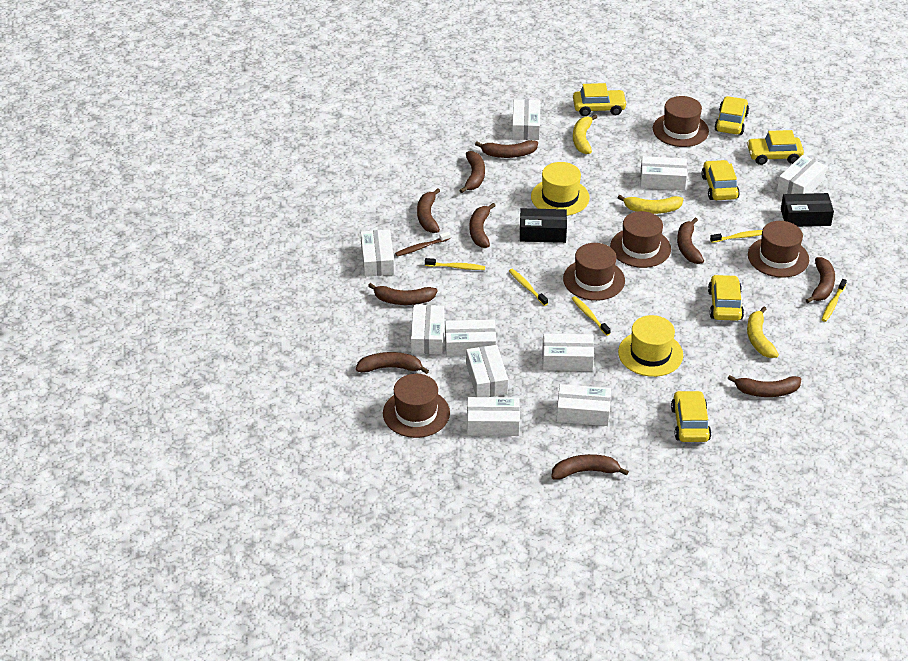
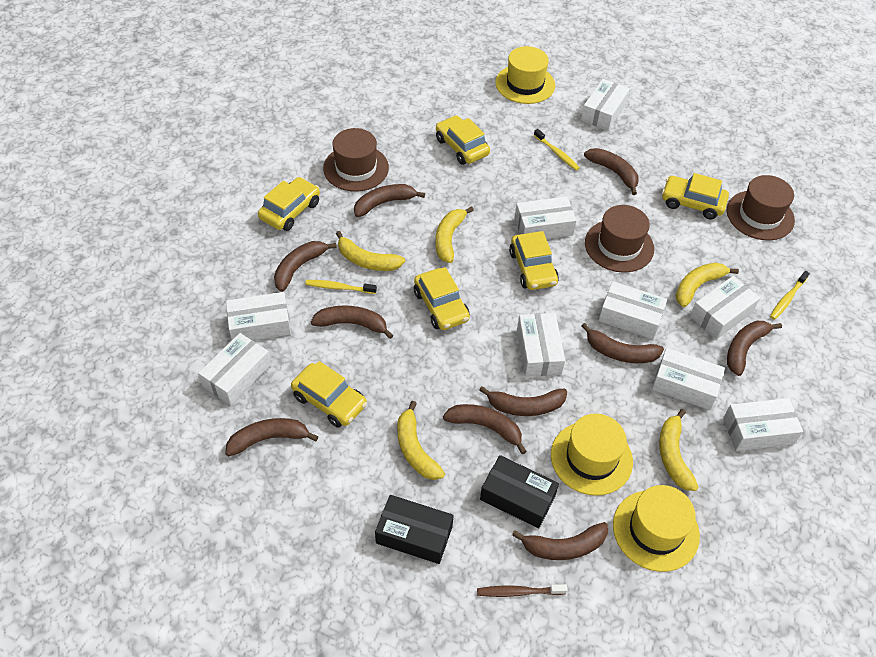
brown hat: [383,374,450,438] [563,243,625,301] [610,211,671,268] [653,96,709,147] [748,221,809,278] = 5 -> [323,128,389,192] [585,205,654,273] [727,175,795,241] = 3
white box: [361,229,394,277] [411,305,444,354] [445,319,496,357] [466,345,508,397] [467,397,520,436] [512,100,540,140] [542,334,594,371] [557,384,611,426] [640,156,687,190] [777,155,827,194] = 10 -> [198,333,271,406] [226,292,291,341] [515,197,577,239] [517,313,565,377] [581,79,630,131] [599,281,667,339] [652,348,725,410] [690,276,760,339] [723,398,803,451] = 9
yellow banana: [573,114,597,154] [617,195,683,214] [747,307,779,358] = 3 -> [336,231,405,271] [397,401,445,480] [435,206,474,263] [659,409,699,491] [676,263,739,307] = 5
yellow hat: [531,162,590,216] [618,315,683,377] = 2 -> [496,46,555,104] [551,414,633,496] [613,485,700,572] = 3
yellow toothbrush: [425,258,485,270] [509,269,548,306] [571,296,611,336] [710,230,762,243] [821,279,847,322] = 5 -> [305,280,377,294] [534,129,580,170] [770,271,810,320] = 3

